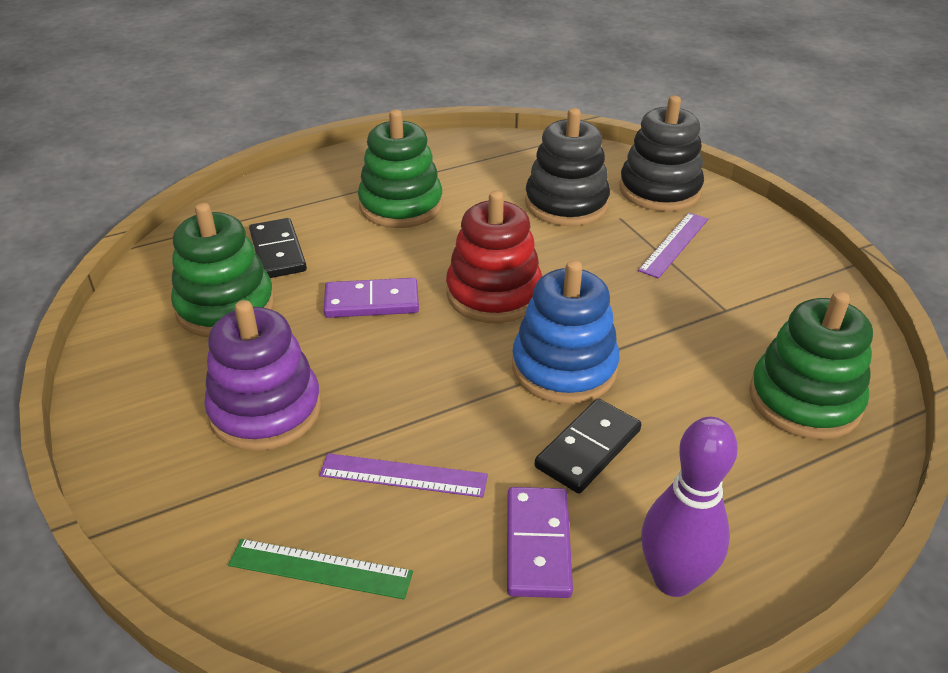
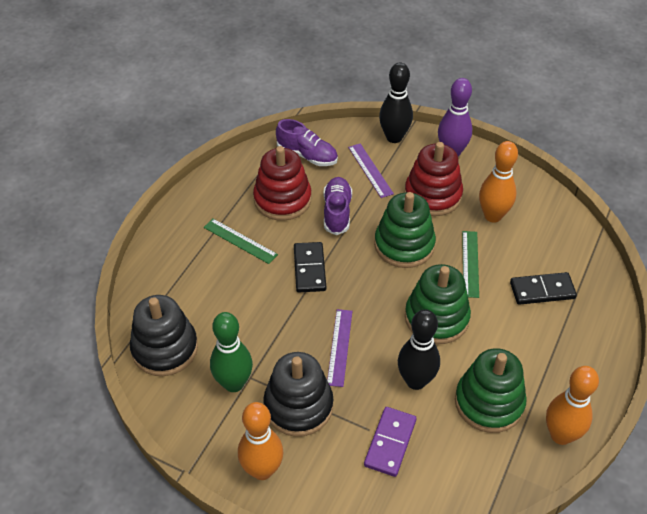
black bowling pin: none = 0 -> [379,62,413,143] [398,309,440,390] = 2
blue stacking toy: [512,260,619,404] = 1 -> none = 0
green bowling pin: none = 0 -> [210,312,253,392] = 1
green ruler: [228,539,413,600] = 1 -> [204,219,278,264] [462,231,479,298] = 2
orange bowling pin: none = 0 -> [238,402,283,480] [479,141,518,223] [546,366,599,445] = 3
purple domino: [324,278,419,318] [507,487,573,598] = 2 -> [364,407,417,477] = 1
purple shoe: none = 0 -> [276,119,338,166] [323,177,352,235] = 2
purple stacking toy: [204,300,321,451] = 1 -> none = 0
red stacking toy: [446,191,542,323] = 1 -> [253,146,312,221] [404,142,463,216] = 2

